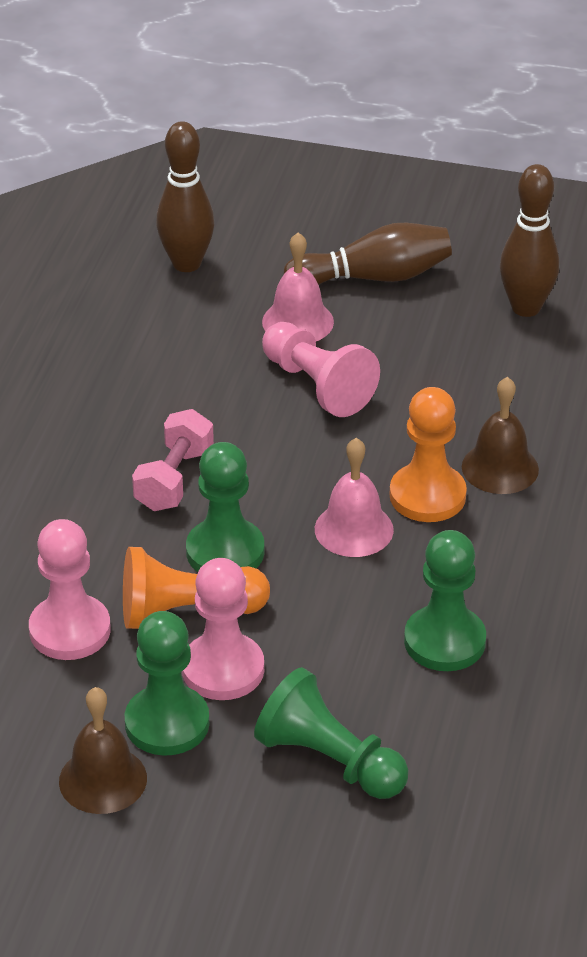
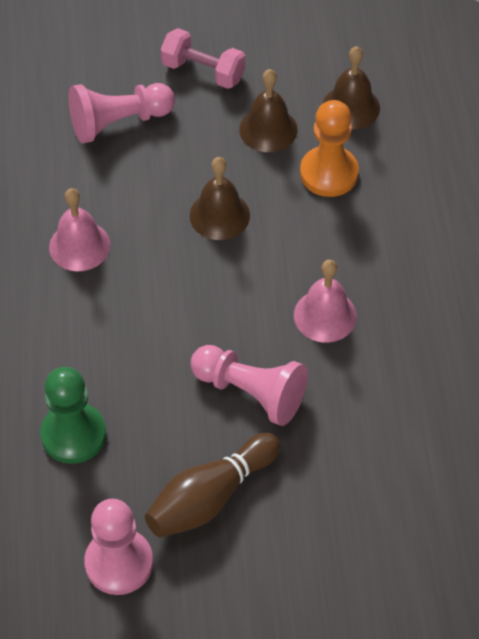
brown bell: [59,687,147,814] [462,377,539,494] = 2 -> [190,157,250,240] [239,69,298,152] [323,46,380,130] = 3
brown bowling pin: [156,121,214,272] [284,223,452,285] [500,164,559,317] = 3 -> [145,433,280,538] = 1
green pawn: [125,611,209,756] [186,442,265,572] [254,667,408,799] [404,530,486,671] = 4 -> [40,367,106,464] = 1
orange pawn: [123,547,270,629] [389,387,467,522] = 2 -> [300,100,359,197] = 1

